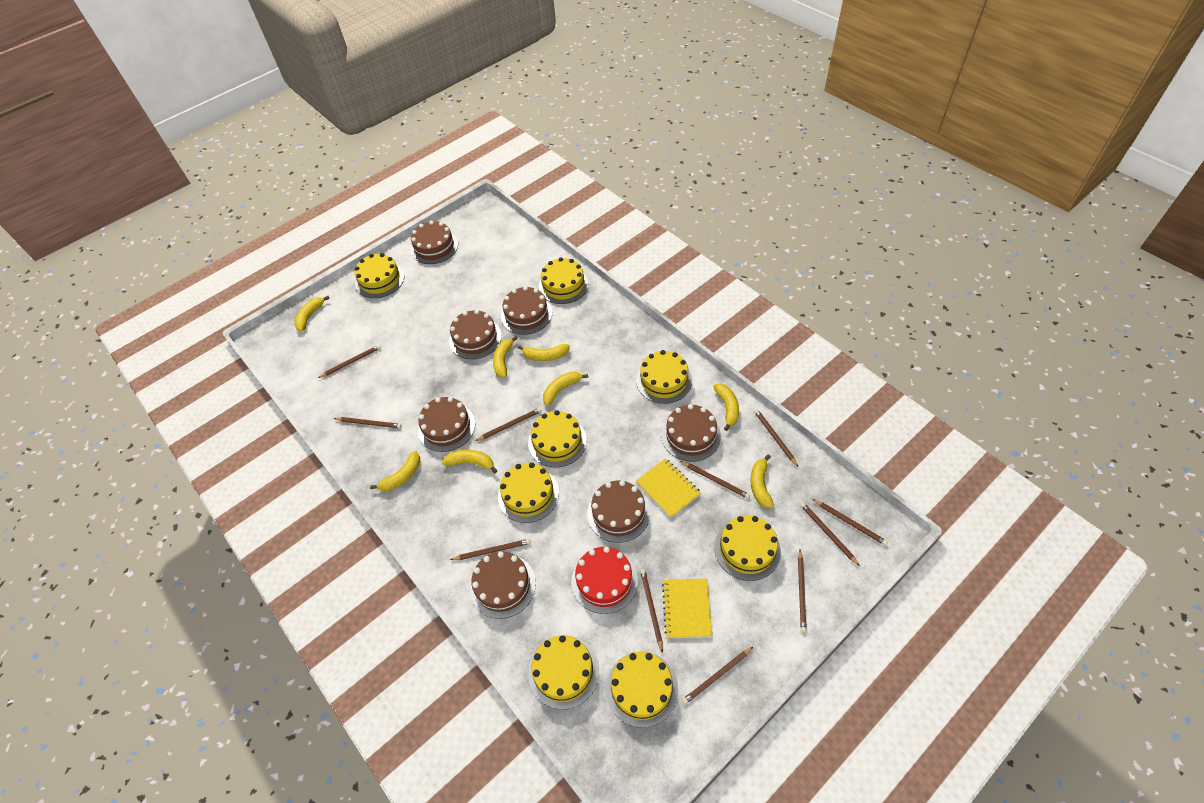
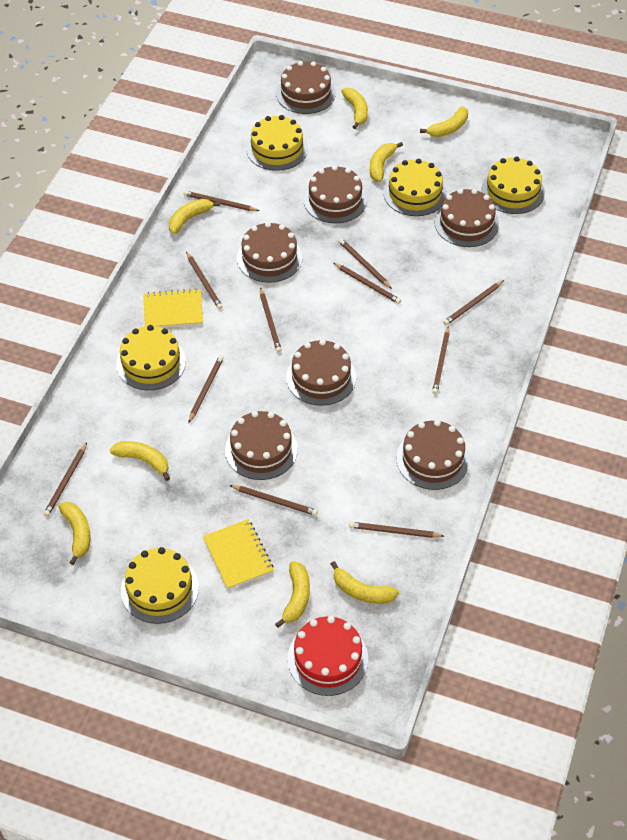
yellow cake: [354,253,404,298] [498,463,559,523] [528,410,587,467] [528,635,599,709] [539,257,589,304] [606,652,678,728] [636,350,692,404] [714,515,781,581] = 8 -> [116,325,186,390] [121,547,199,624] [246,115,308,171] [383,159,447,216] [481,156,545,214] = 5

